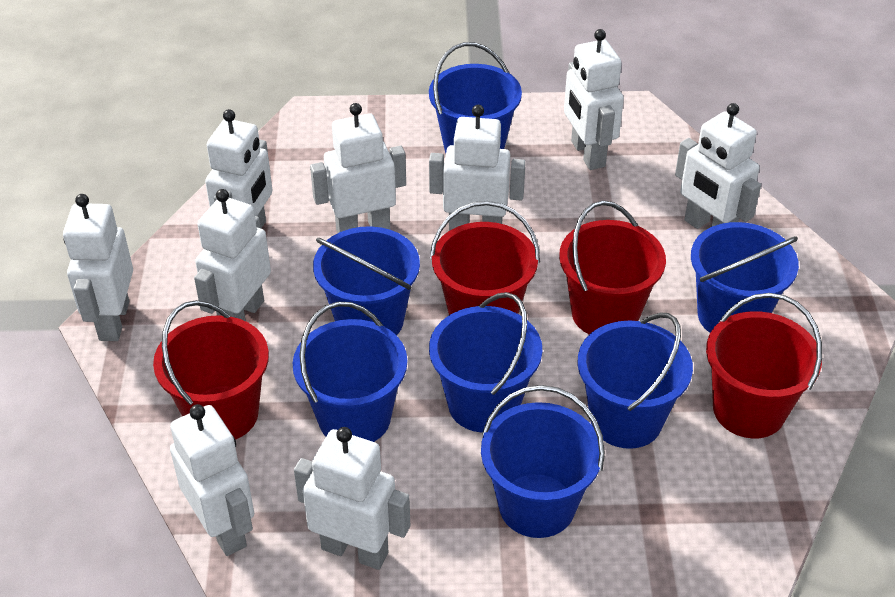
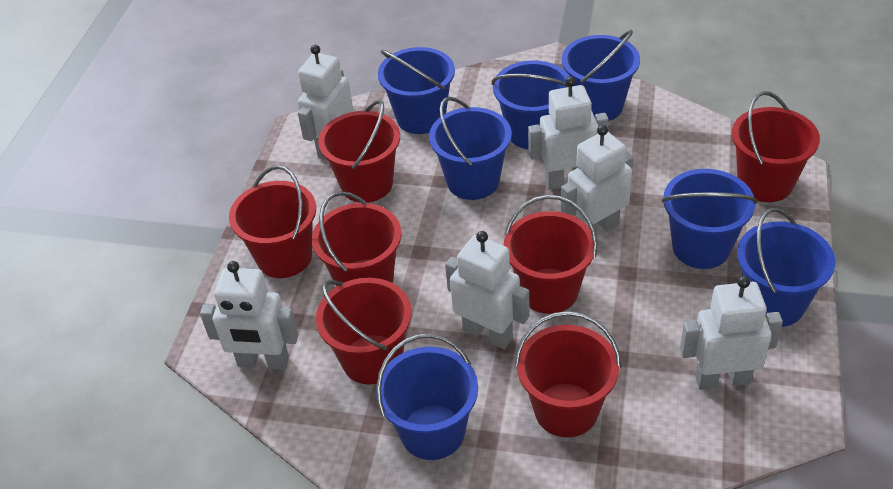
red bucket: [153,300,269,440] [430,201,540,315] [559,201,666,334] [706,293,822,438] = 4 -> [229,165,316,278] [312,191,402,287] [316,278,412,385] [318,100,400,203] [504,195,597,314] [515,311,621,437] [732,91,820,202] = 7
white robot: [63,194,133,341] [170,404,254,556] [194,189,271,321] [205,109,272,228] [294,427,410,570] [310,103,406,233] [429,105,526,231] [564,29,624,170] [675,103,761,229] = 9 -> [200,261,299,370] [298,45,353,160] [445,231,530,349] [528,76,609,190] [561,125,634,237] [680,276,783,390] = 6

